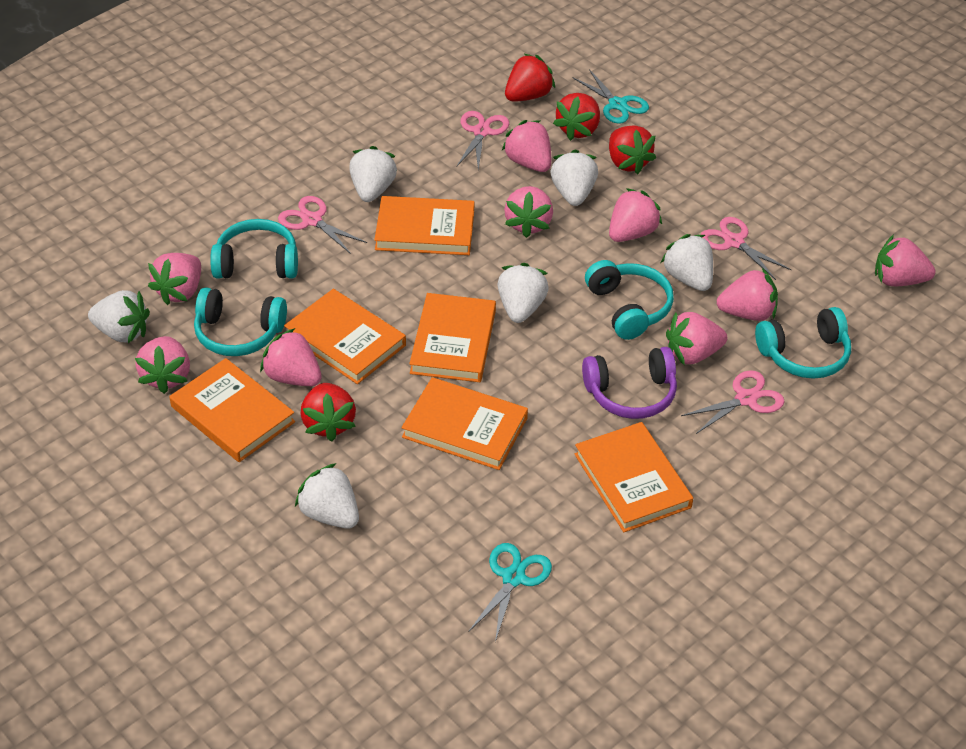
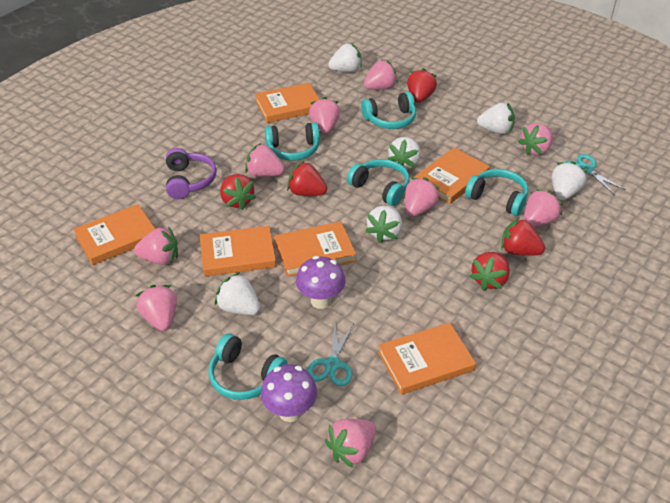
pink scissors: [278,196,367,254] [457,111,509,170] [681,370,785,434] [701,217,792,280] = 4 -> none = 0
purple mushroom: none = 0 -> [261,364,317,422] [296,256,346,309] = 2
red strawberry: [301,383,356,441] [505,54,555,102] [553,93,600,141] [609,125,656,174] = 4 -> [220,174,256,210] [287,161,327,196] [407,68,437,103] [470,252,510,291] [501,217,545,256] = 5
turquoise headphones: [194,287,287,356] [210,219,298,279] [585,260,674,340] [755,307,851,379] = 4 -> [209,333,288,400] [265,122,320,161] [347,159,410,206] [361,92,416,129] [465,169,528,216] = 5

